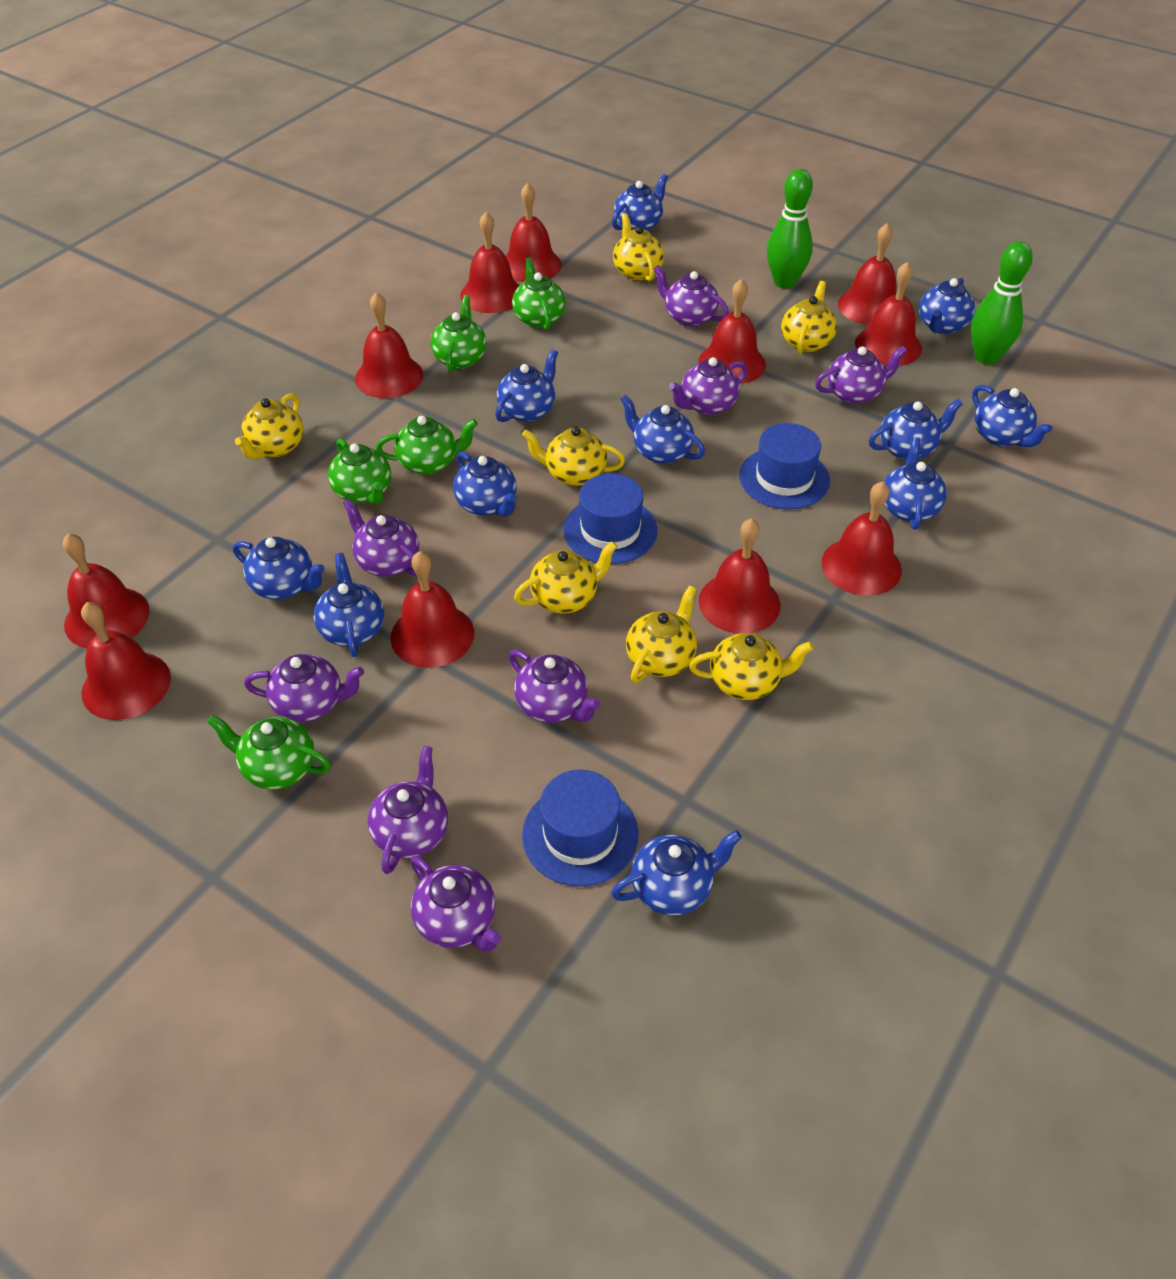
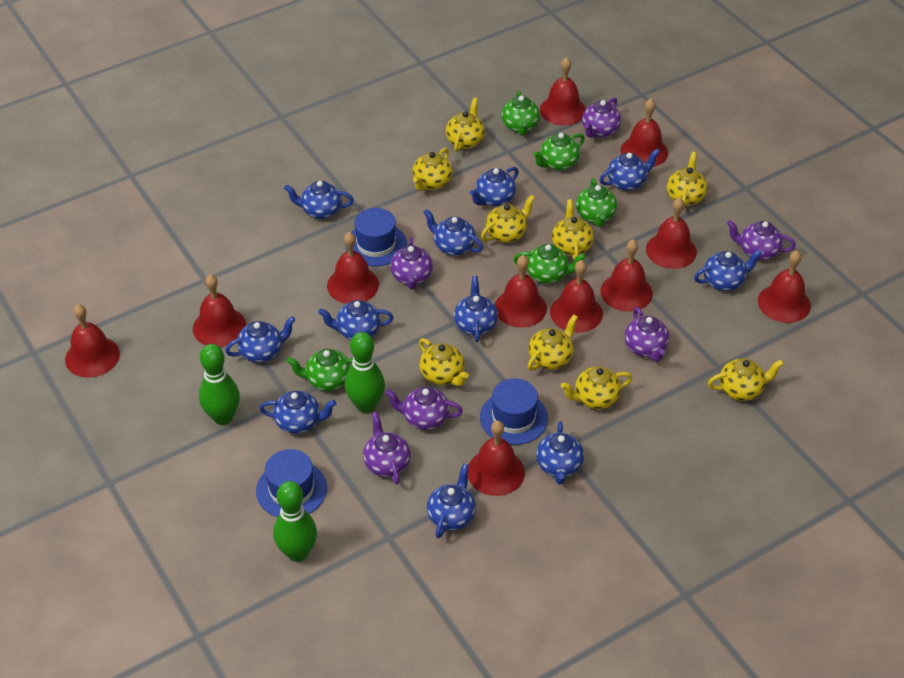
green bowling pin: [767,169,813,289] [971,241,1033,365] = 2 -> [199,344,240,425] [273,481,317,562] [345,332,385,413] = 3
purple teapot: [244,654,364,722] [343,498,419,577] [368,746,448,874] [410,856,502,951] [509,650,600,723] [653,265,729,327] [669,357,748,415] [815,346,907,404] = 8 -> [363,412,411,484] [385,387,463,430] [390,237,433,290] [582,97,621,138] [625,307,669,362] [727,220,796,260] = 6
yellow teapot: [235,393,303,459] [514,541,617,614] [522,427,625,486] [613,213,664,281] [626,585,697,683] [689,633,814,700] [781,281,837,354] = 7 -> [412,148,453,191] [419,338,469,386] [446,98,485,152] [481,195,535,243] [527,315,578,371] [552,199,594,259] [561,367,632,409] [667,152,708,210] [708,359,784,401] = 9

